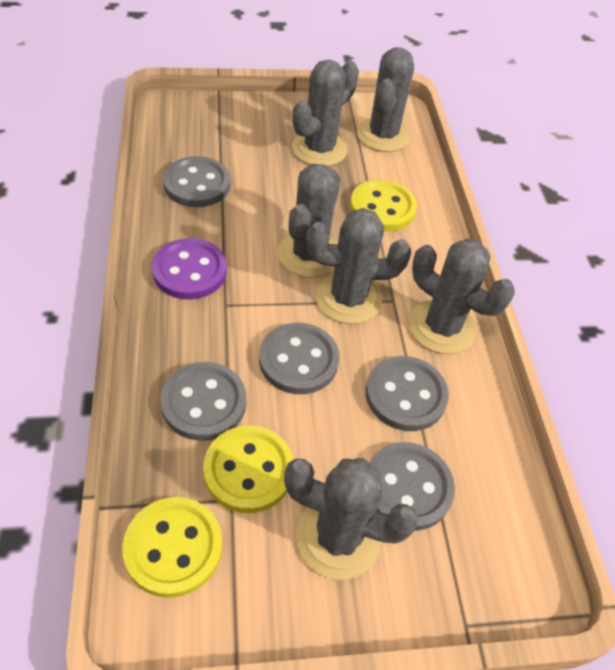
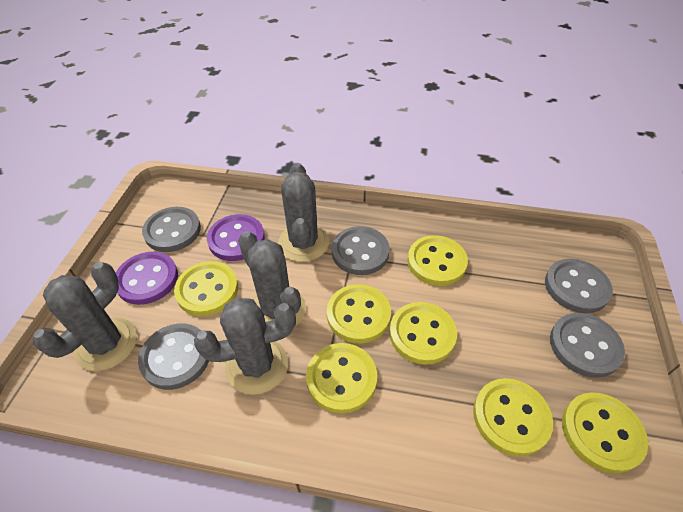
grey cactus: [278,164,340,278] [284,458,418,580] [292,60,359,167] [307,208,411,324] [357,47,414,152] [409,238,515,354] = 6 -> [33,262,137,371] [194,297,296,395] [238,231,305,326] [278,163,329,262] = 4
purple button: [152,238,227,299] = 1 -> [116,252,178,305] [207,214,265,261] = 2
yellow button: [122,497,222,598] [203,425,293,513] [350,179,417,232] = 3 -> [174,261,238,316] [306,343,377,414] [327,284,391,343] [389,302,457,365] [408,235,468,286] [473,378,553,457] [562,392,648,474] = 7

